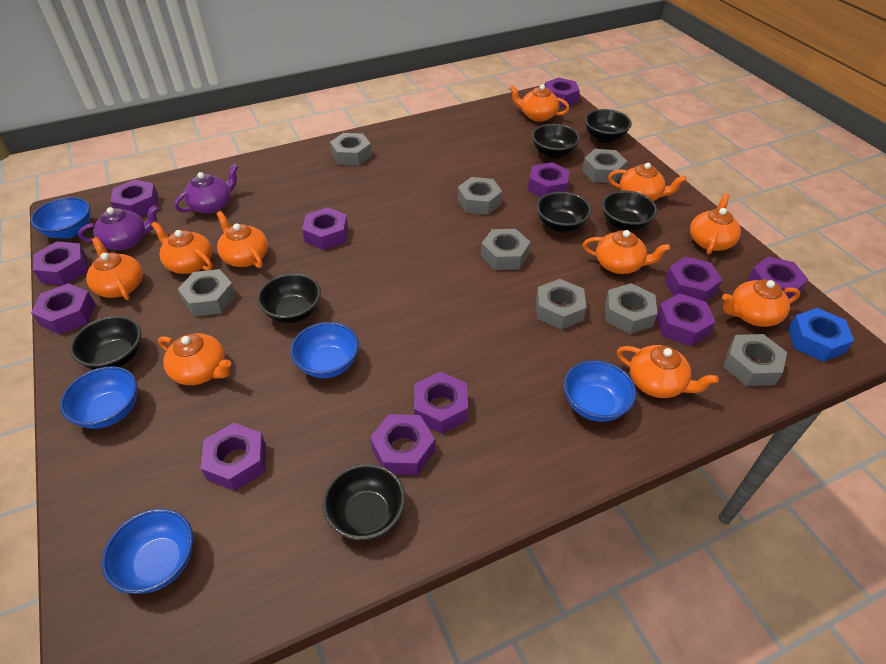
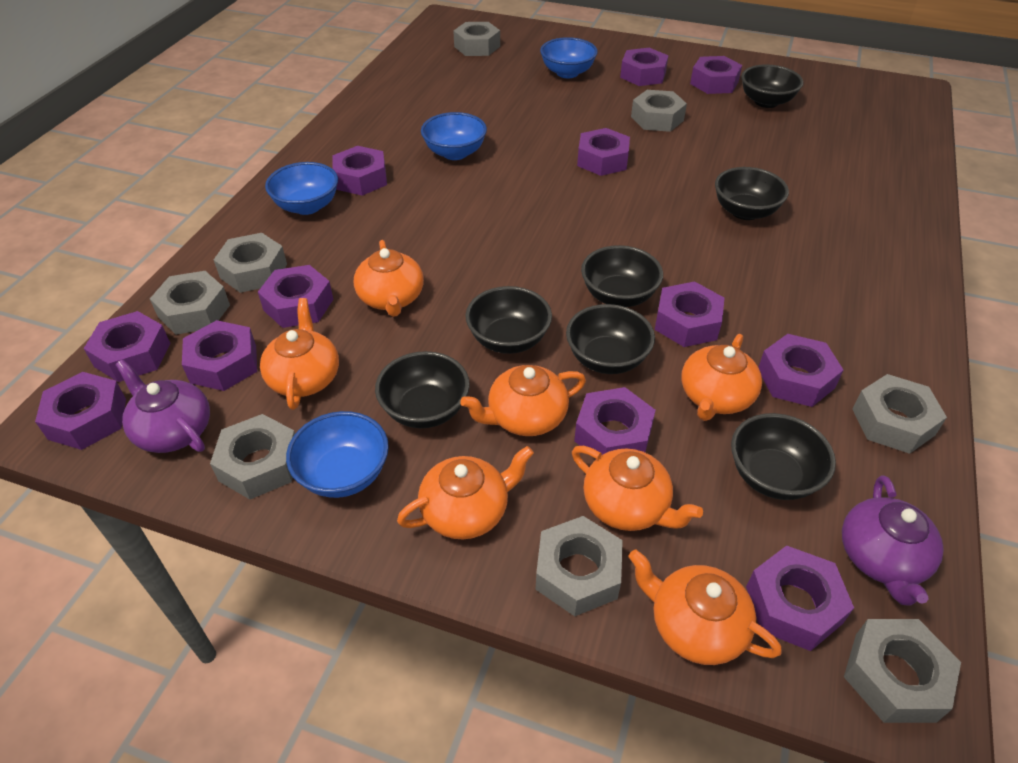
blue bowl: [31,197,90,238] [60,366,137,429] [102,509,193,594] [291,322,359,378] [564,360,636,422] = 5 -> [265,162,338,215] [286,411,389,498] [421,112,487,160] [540,37,598,78] = 4
blue nut: [788,308,854,362] = 1 -> none = 0
orange teapot: [86,237,143,300] [151,222,213,274] [158,333,231,385] [216,211,268,268] [509,85,570,122] [583,230,670,274] [608,163,687,201] [617,345,719,398] [690,193,741,254] [722,280,800,327] = 10 -> [260,298,339,410] [354,240,424,317] [397,446,534,539] [460,365,586,436] [572,446,703,531] [628,549,782,665] [682,334,762,421] = 7

